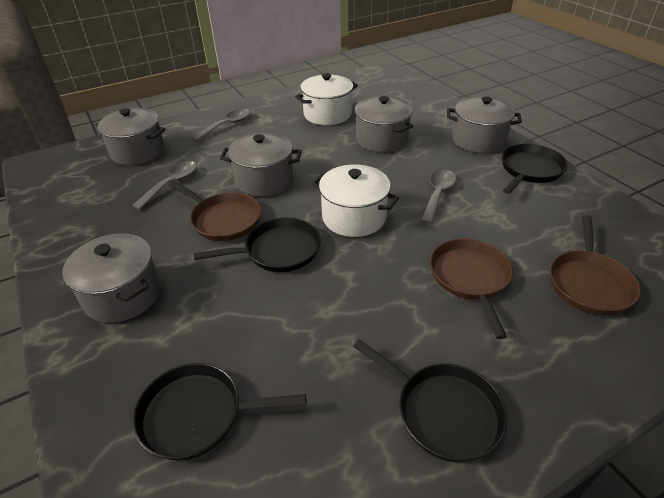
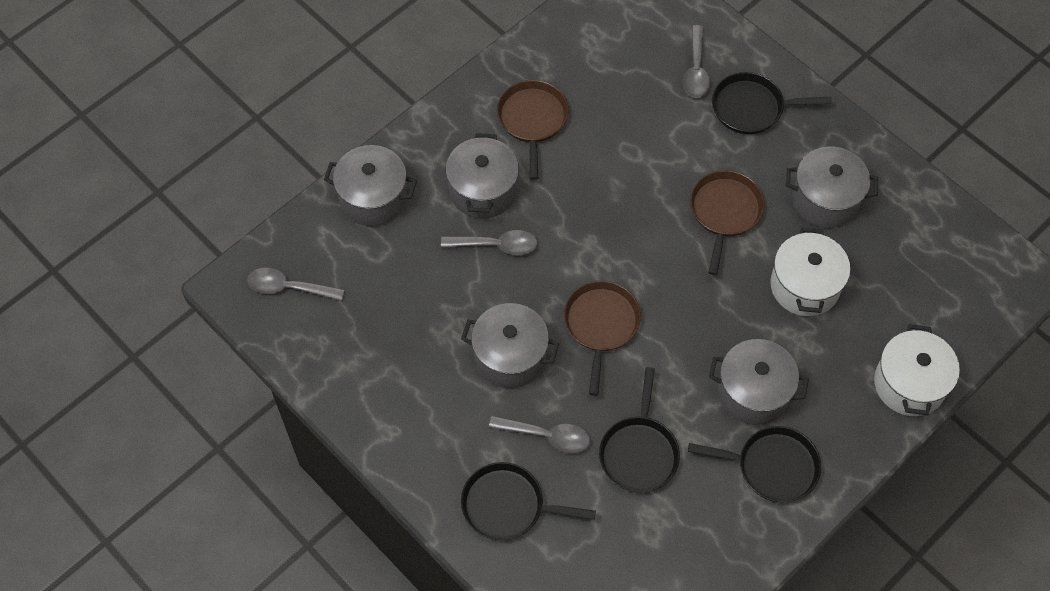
grey spoon: [132,161,197,210] [191,109,250,141] [420,170,456,224] = 3 -> [247,268,345,301] [441,230,538,255] [489,416,590,453] [683,25,710,98] = 4

